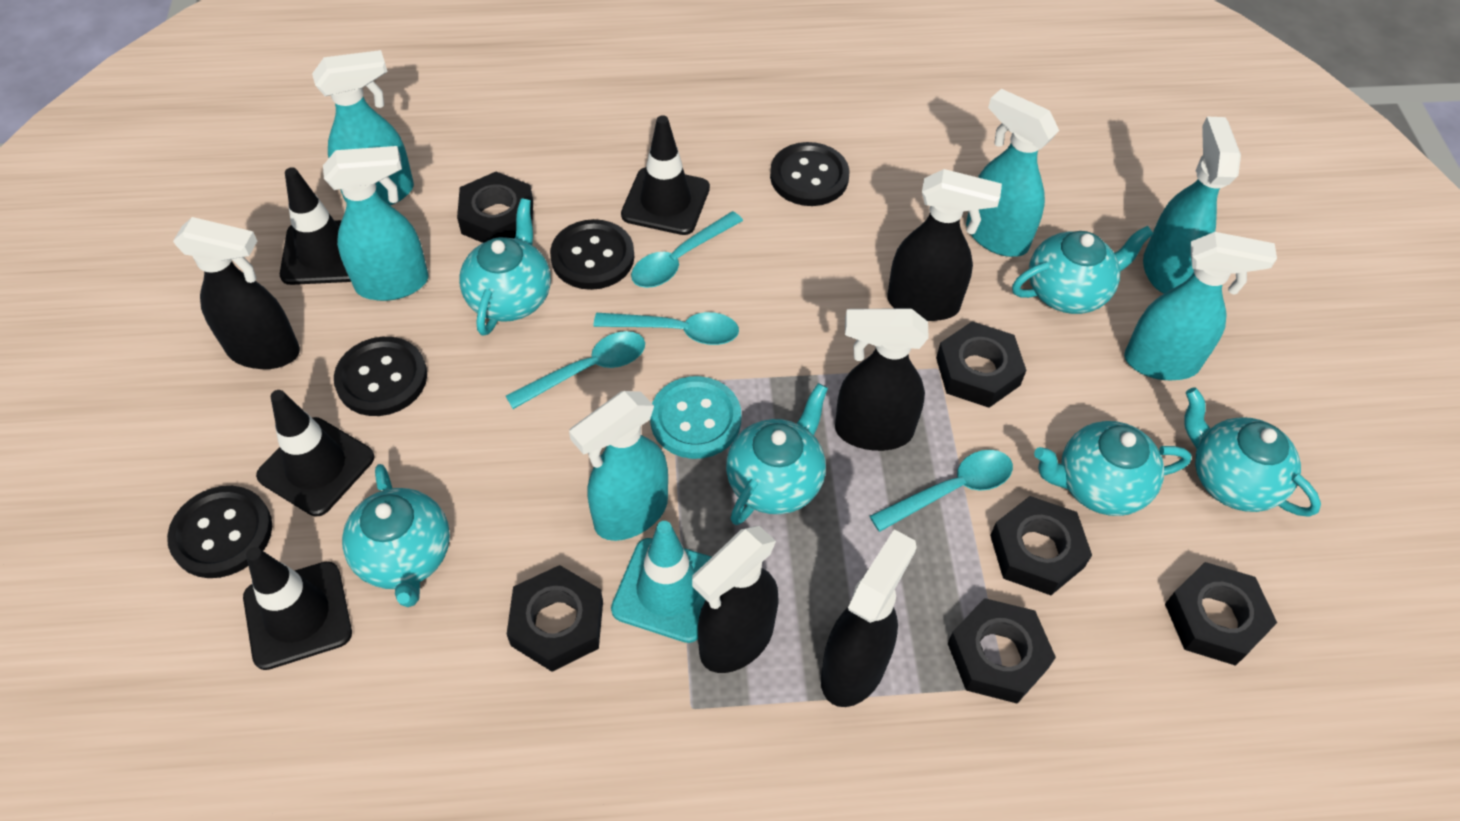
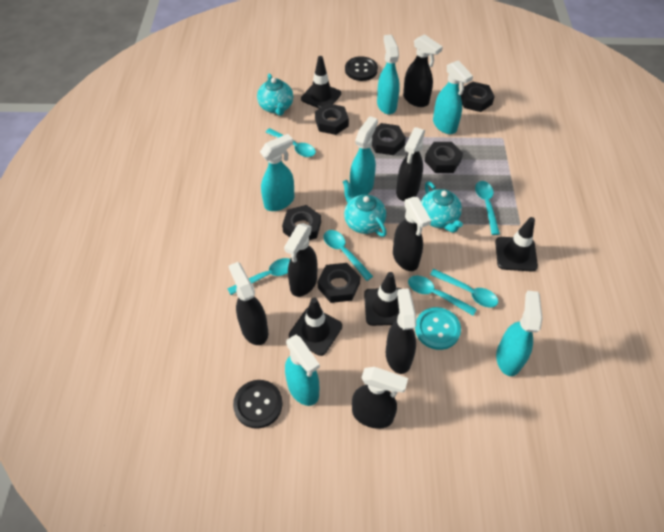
black button: [167,486,272,578] [334,337,427,416] [550,219,634,290] [770,142,849,206] = 4 -> [233,380,283,429] [345,56,378,81] = 2
black spray bottle: [173,217,300,369] [692,526,779,673] [821,529,917,707] [835,308,929,451] [887,169,1002,321] = 5 -> [229,262,268,345] [284,223,317,297] [352,367,408,429] [386,288,416,374] [393,197,431,271] [396,127,425,201] [403,34,443,107] = 7
turquoise spoon: [506,331,645,409] [594,312,739,345] [631,211,743,288] [870,450,1013,532] = 4 -> [227,258,290,295] [266,128,316,157] [324,230,373,281] [408,275,477,316] [430,269,498,308] [475,181,500,235] = 6
turquoise teapot: [342,464,450,607] [459,198,551,336] [726,383,828,525] [1012,226,1154,314] [1034,421,1191,516] [1184,387,1321,517] = 6 -> [257,74,293,116] [343,180,387,237] [421,181,463,233] = 3
turquoise traffic cone: [611,521,712,643] = 1 -> none = 0

